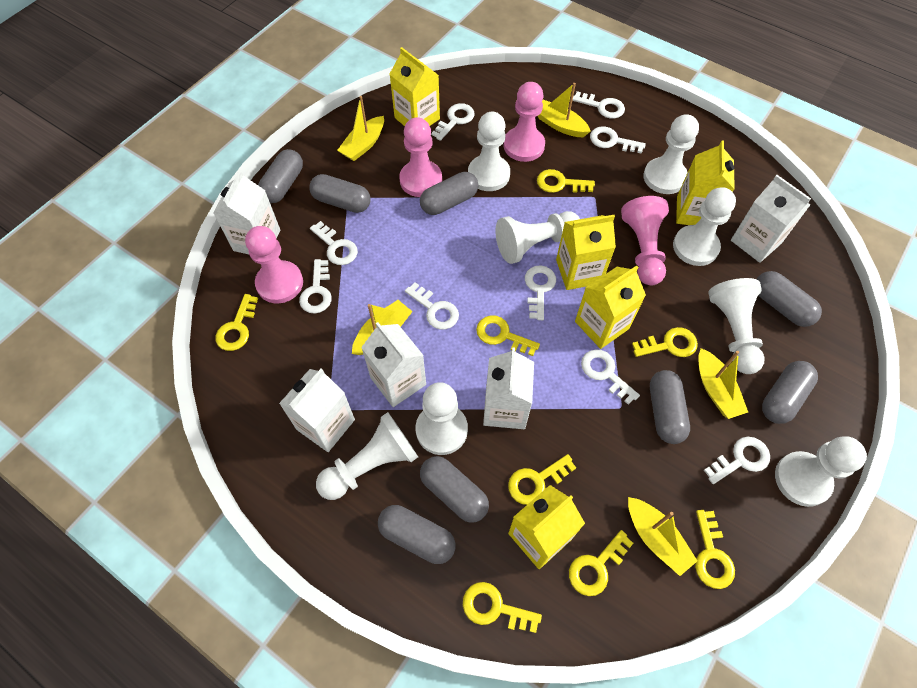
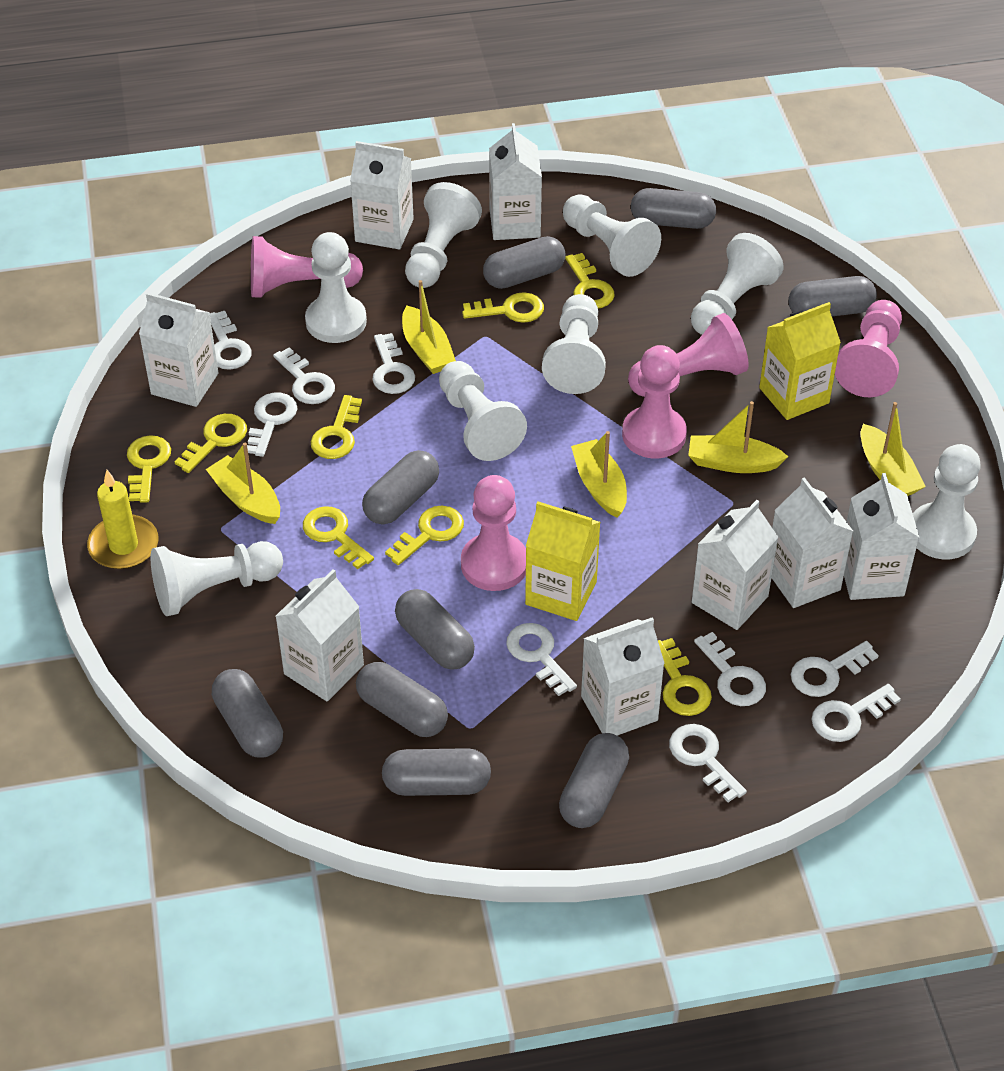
grey capsule: [258,149,303,203] [309,174,370,213] [378,505,456,564] [420,172,478,215] [420,456,489,523] [650,370,690,444] [757,271,822,327] [762,361,818,424] = 8 -> [212,669,283,758] [356,662,448,737] [362,450,439,525] [382,748,491,796] [395,589,475,670] [483,236,565,289] [559,733,629,828] [631,188,716,229] [788,276,877,316] = 9
pink pawn: [245,226,303,303] [399,117,442,197] [504,82,545,162] [621,196,669,285] = 4 -> [251,236,363,298] [461,475,526,591] [622,345,687,459] [628,313,749,397] [835,300,902,397] = 5
white carton: [213,170,280,254] [279,369,355,452] [361,322,426,407] [483,347,534,429] [731,175,811,263] = 5 -> [139,292,219,407] [276,569,364,702] [350,141,414,250] [489,123,542,240] [581,617,665,736] [692,500,779,630] [772,477,853,608] [844,473,920,600] = 8
yellow candle: none = 0 -> [87,470,159,569] = 1
yellow carton: [390,47,440,126] [508,485,585,569] [556,215,616,290] [575,266,646,349] [676,141,735,225] = 5 -> [525,501,601,621] [759,302,841,420] = 2

